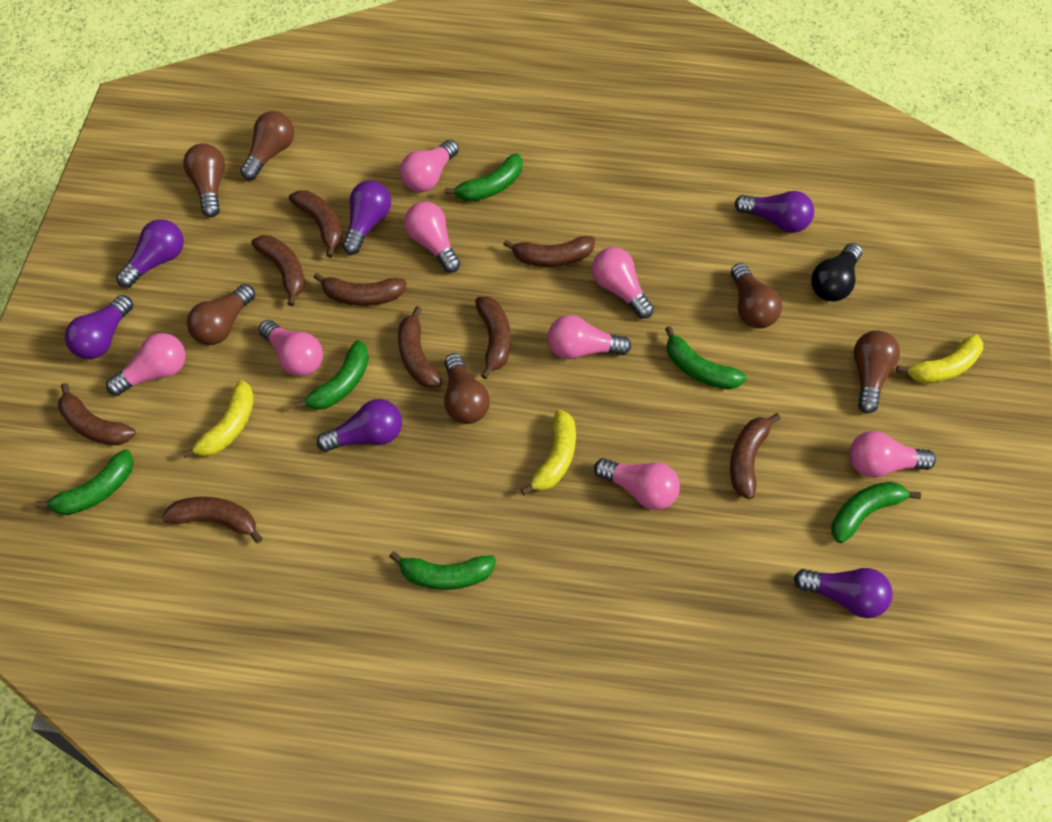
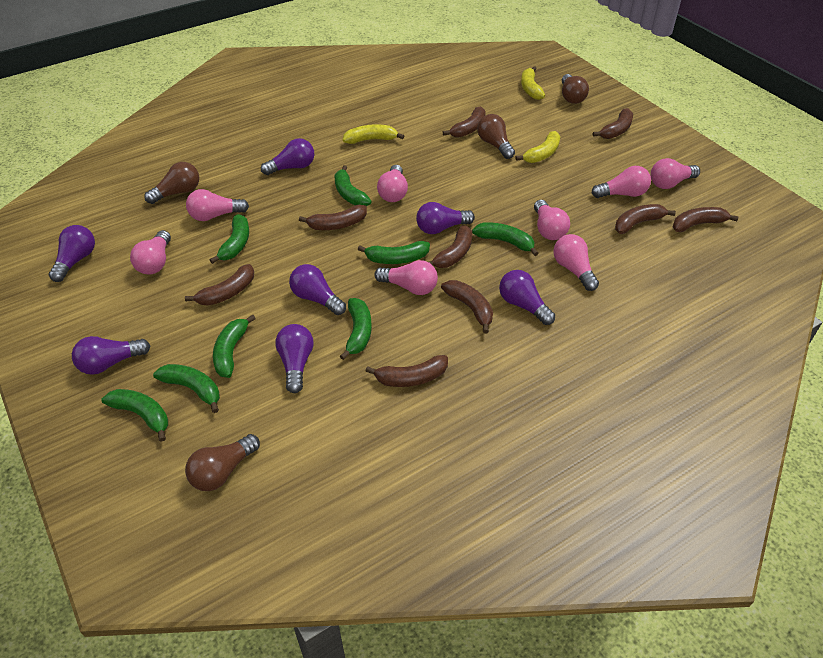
black light bulb: [811,243,862,301] = 1 -> none = 0
brown light bulb: [183,143,225,217] [187,284,255,345] [240,111,294,180] [444,353,490,424] [731,263,782,329] [853,331,900,413] = 6 -> [144,162,199,204] [185,434,260,491] [477,114,515,159] [562,74,589,104] = 4
green banana: [35,449,134,515] [294,340,369,410] [389,551,496,590] [444,154,523,202] [665,326,746,390] [832,482,921,543] = 6 -> [102,389,168,442] [153,364,220,413] [210,214,249,264] [213,314,256,378] [335,165,372,206] [340,298,372,360] [358,241,430,264] [472,222,539,256] = 8
purple light bulb: [65,295,133,359] [116,219,184,288] [317,399,402,452] [342,180,391,255] [735,191,814,233] [794,568,893,618] = 6 -> [49,225,95,282] [72,336,151,375] [261,138,314,175] [275,324,314,393] [289,264,346,315] [416,202,475,234] [499,270,555,325] = 7

